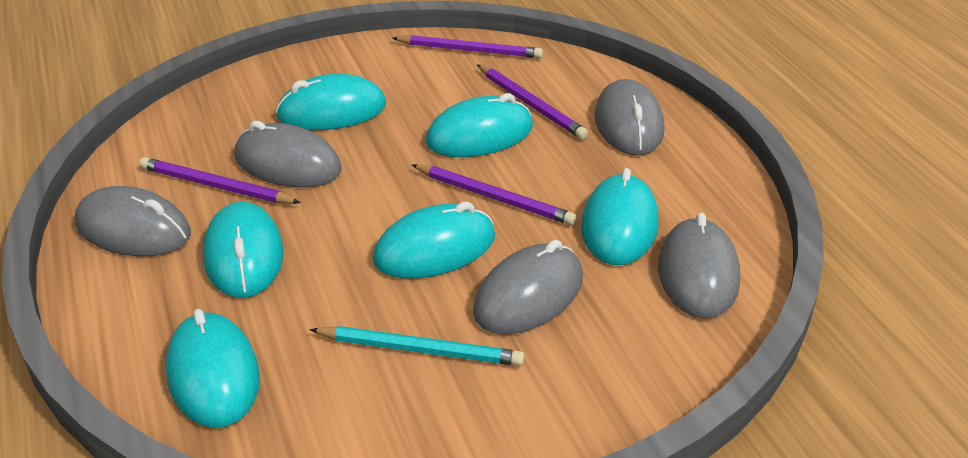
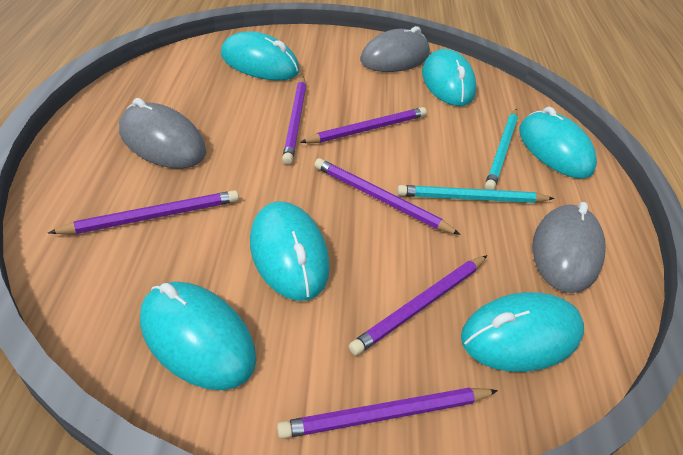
grey mouse: [75,186,191,256] [235,121,342,187] [473,239,583,335] [595,79,664,155] [658,213,740,319] = 5 -> [119,98,206,169] [360,26,430,72] [532,202,606,293] = 3
purple pencil: [139,157,301,204] [393,35,543,59] [412,164,576,225] [477,65,588,139] = 4 -> [48,190,239,234] [277,387,498,439] [282,76,306,165] [300,107,427,143] [314,158,461,235] [349,255,487,355] = 6
turquoise pencil: [310,326,524,366] = 1 -> [397,185,554,203] [485,109,518,190] = 2

